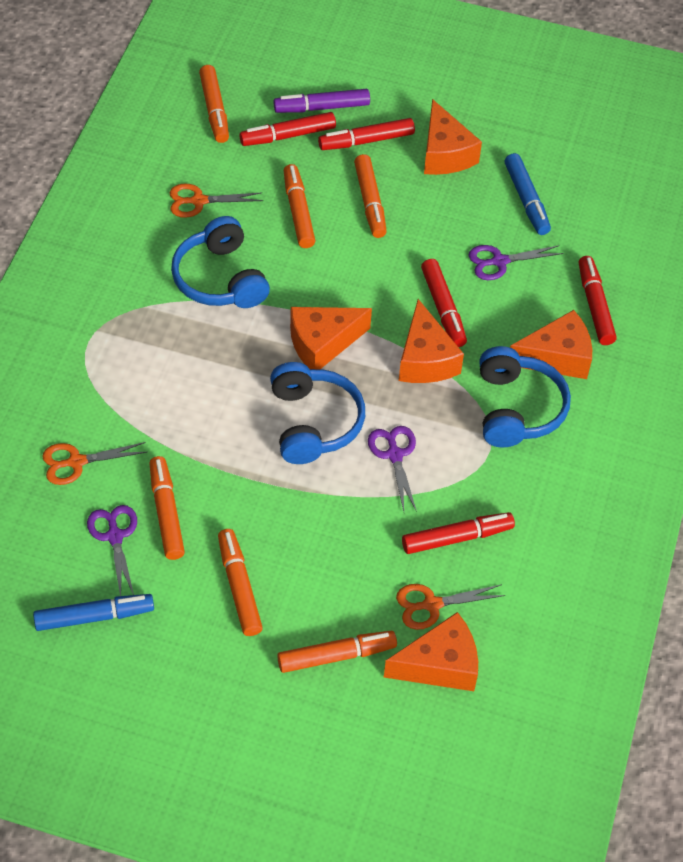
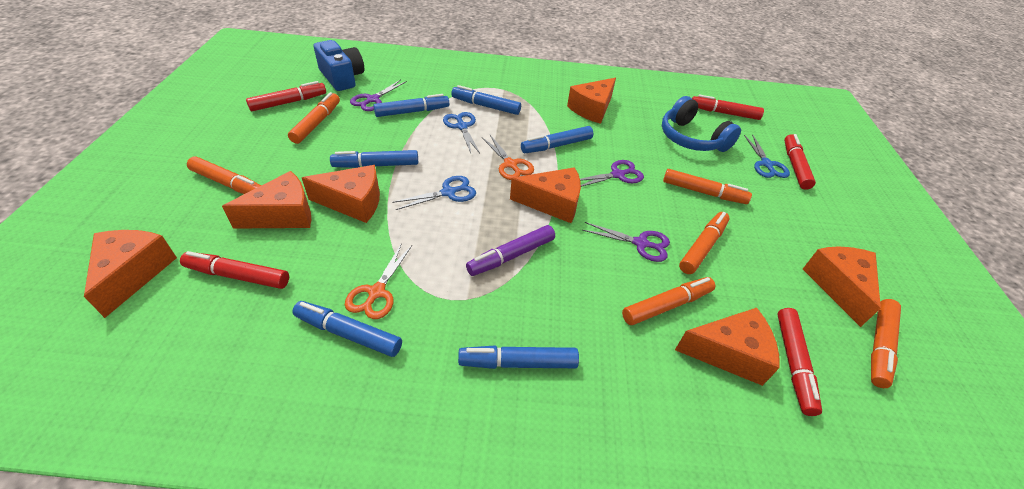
blue camera: none = 0 -> [314,40,364,91] = 1
blue headphones: [171,216,270,308] [270,362,365,464] [479,346,571,447] = 3 -> [662,96,741,152] = 1
blue marker: [33,594,154,631] [504,153,551,235] = 2 -> [292,301,402,357] [330,150,418,168] [373,94,449,117] [451,85,521,115] [458,345,579,369] [521,126,594,153] = 6
blue scissors: none = 0 -> [392,176,476,210] [443,112,480,153] [744,134,790,178] = 3
orange cheese: [290,307,372,370] [384,612,478,691] [399,299,464,383] [424,99,482,175] [510,310,592,379] = 5 -> [84,230,177,318] [222,171,311,229] [302,165,380,223] [510,167,581,223] [567,78,616,124] [675,308,780,386] [803,246,881,327] = 7
orange scissors: [42,442,147,485] [170,183,263,218] [396,584,506,630] = 3 -> [345,243,412,319] [482,135,534,180] = 2

